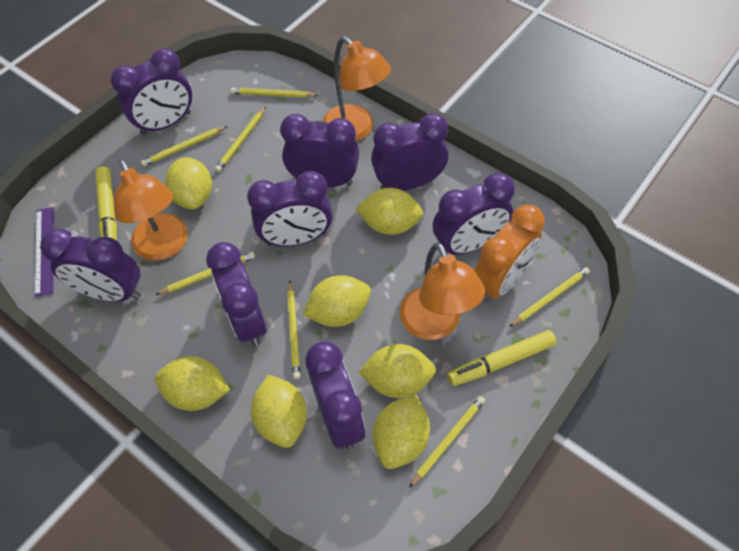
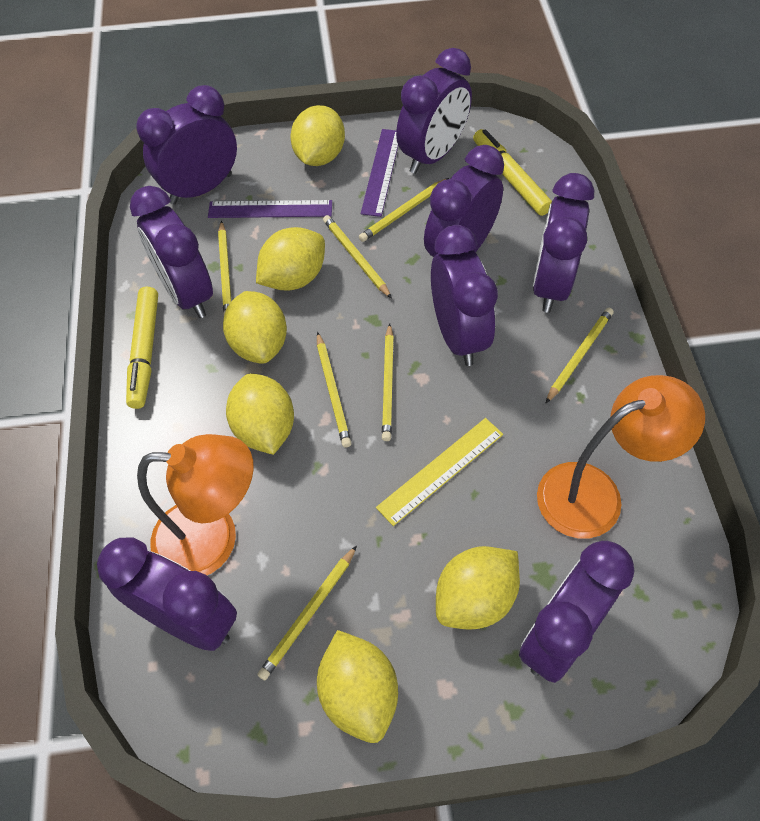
orange clock: [474,205,545,302] = 1 -> none = 0
orange lamp: [114,159,188,261] [323,36,391,141] [400,242,485,340] = 3 -> [137,434,254,575] [537,375,705,538] = 2
purple ruler: [35,207,54,297] = 1 -> [208,200,332,218] [361,129,398,217] = 2
yellow lemon: [155,356,230,411] [165,157,212,209] [251,375,307,448] [302,275,371,327] [355,188,423,235] [359,344,436,398] [373,395,430,469] = 7 -> [223,291,287,364] [226,373,294,455] [256,227,325,291] [291,105,345,166] [317,630,398,743] [436,546,520,630] = 6
yellow ruler: none = 0 -> [376,418,503,526] = 1

